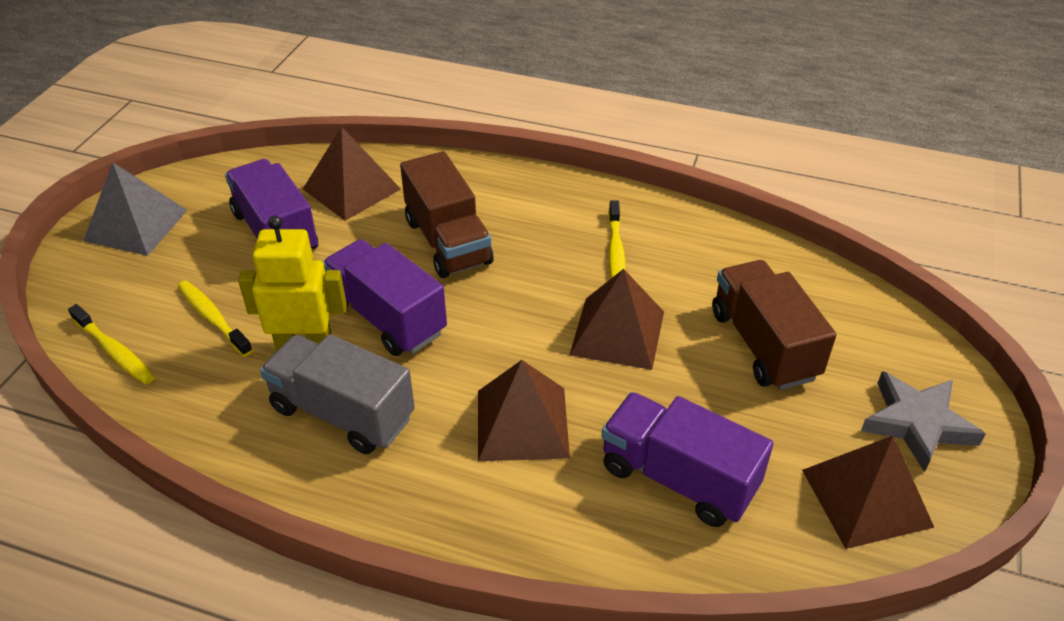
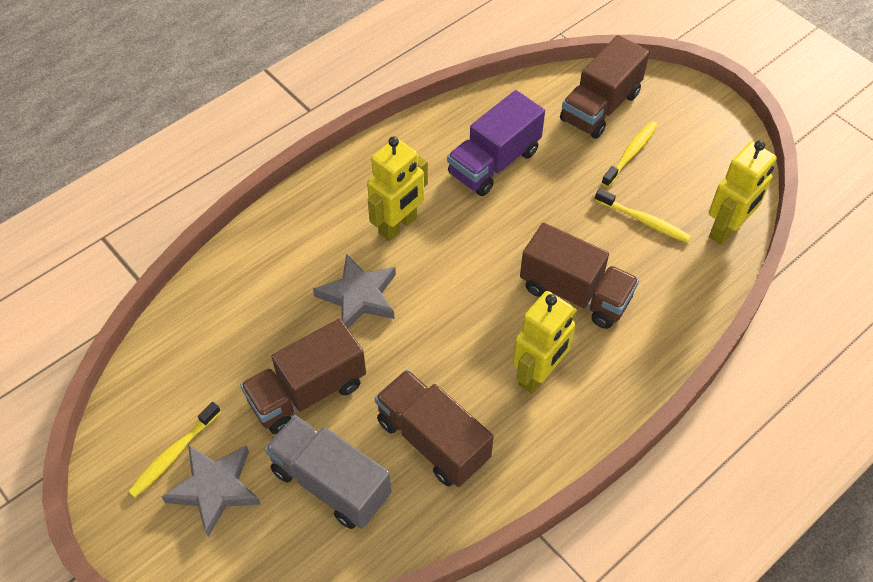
brown pyramid: [303,126,401,221] [478,360,570,461] [570,269,664,370] [802,436,935,549] = 4 -> none = 0
brown truck: [400,151,494,278] [712,260,836,390] = 2 -> [240,318,366,434] [375,369,494,487] [520,223,639,329] [560,35,650,139] = 4
grey pyramid: [83,162,187,256] = 1 -> none = 0
grey star: [861,371,986,472] = 1 -> [162,445,261,537] [313,254,396,328] = 2
purple truck: [225,159,318,250] [323,239,447,356] [601,392,774,527] = 3 -> [447,90,545,196] = 1
yellow robot: [238,216,347,351] = 1 -> [367,136,428,241] [512,291,577,393] [709,140,777,245] = 3

